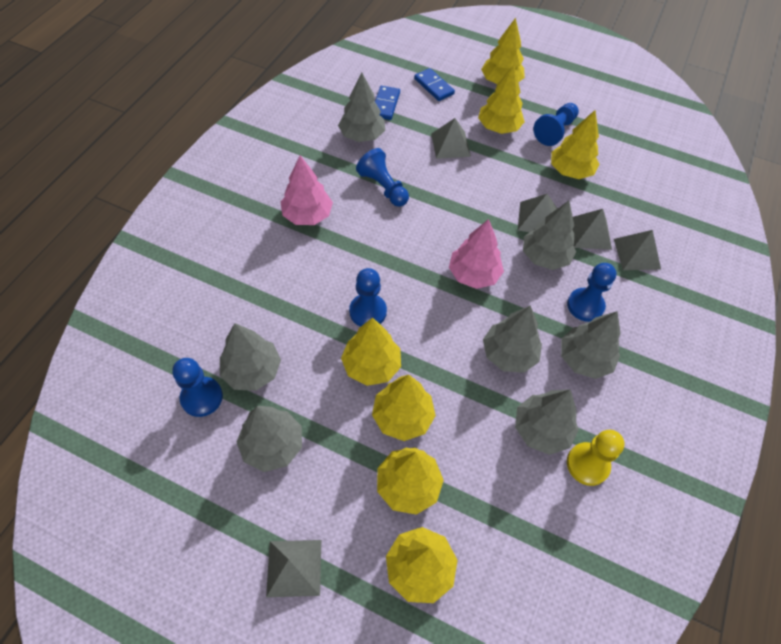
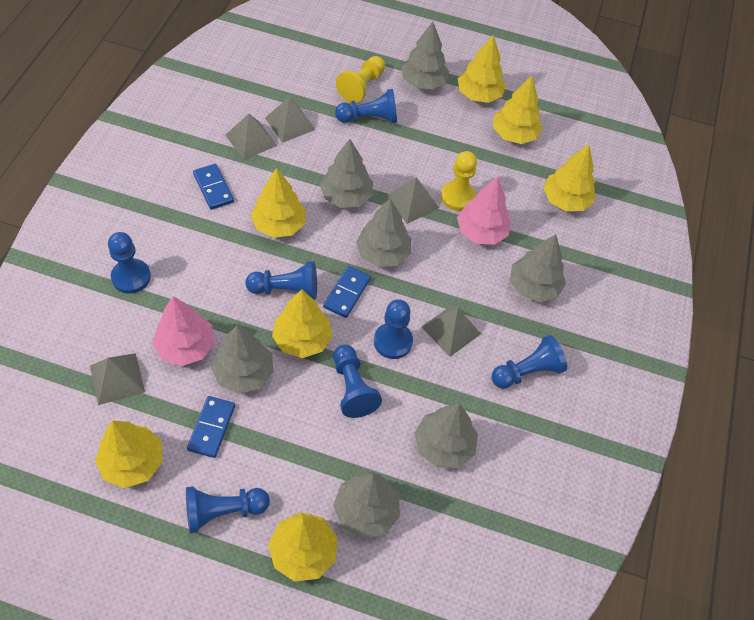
blue domino: [375,86,400,120] [414,68,455,101] = 2 -> [187,396,235,458] [193,164,234,210] [323,266,371,318] = 3
blue pawn: [172,358,223,417] [349,268,387,327] [356,148,409,207] [533,103,579,146] [567,263,617,322] = 5 -> [108,232,151,294] [186,486,270,534] [245,261,317,300] [333,344,382,418] [335,89,397,123] [374,299,413,359] [491,335,567,389] = 7
yellow pawn: [567,430,625,486] = 1 -> [336,56,385,103] [441,151,477,211] = 2

